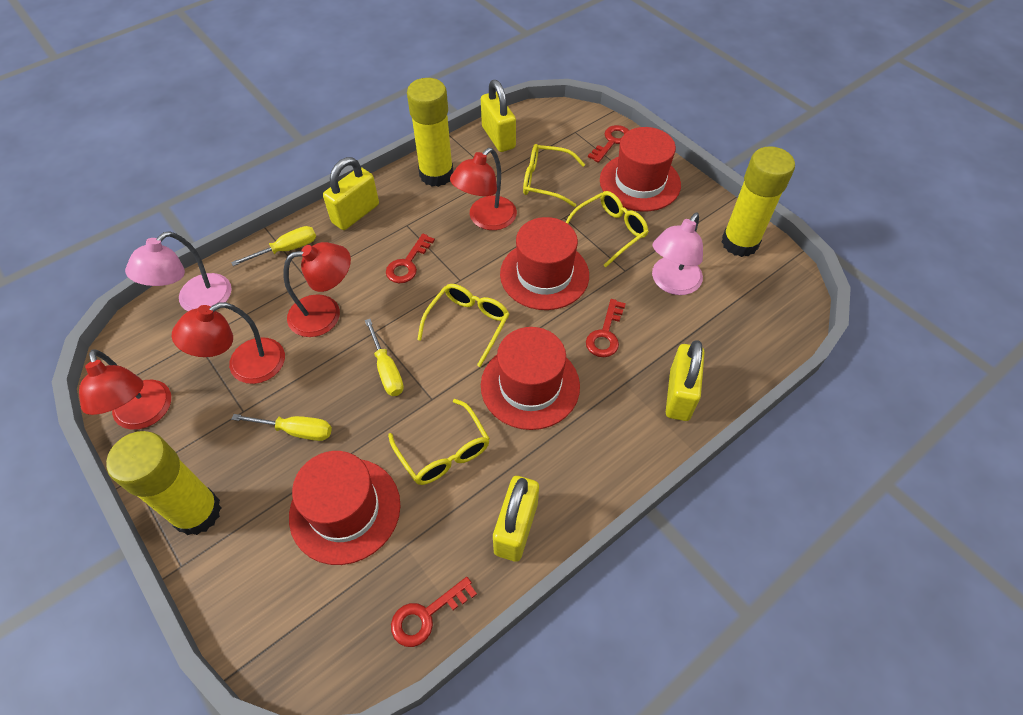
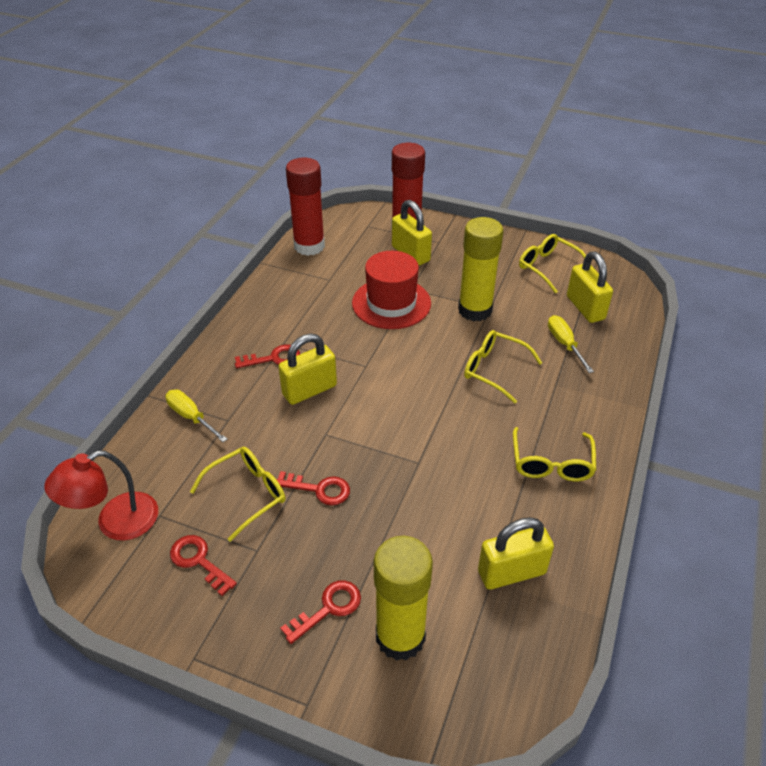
pink lamp: [125,231,232,311] [652,213,703,295] = 2 -> none = 0
red glue stick: none = 0 -> [286,158,325,256] [392,143,425,220] = 2
red hat: [289,451,400,565] [481,327,580,430] [500,217,589,310] [600,127,681,212] = 4 -> [352,251,431,329] = 1
red lamp: [79,349,171,430] [172,302,285,384] [283,242,351,337] [450,148,517,230] = 4 -> [44,450,158,541] = 1
yellow glue stick: [106,431,221,535] [407,78,453,187] [722,146,795,257] = 3 -> [374,536,433,661] [458,217,504,321] = 2
yellow screwdriver: [231,226,316,266] [231,414,332,441] [365,319,404,396] = 3 -> [165,390,228,442] [548,315,594,373] = 2

